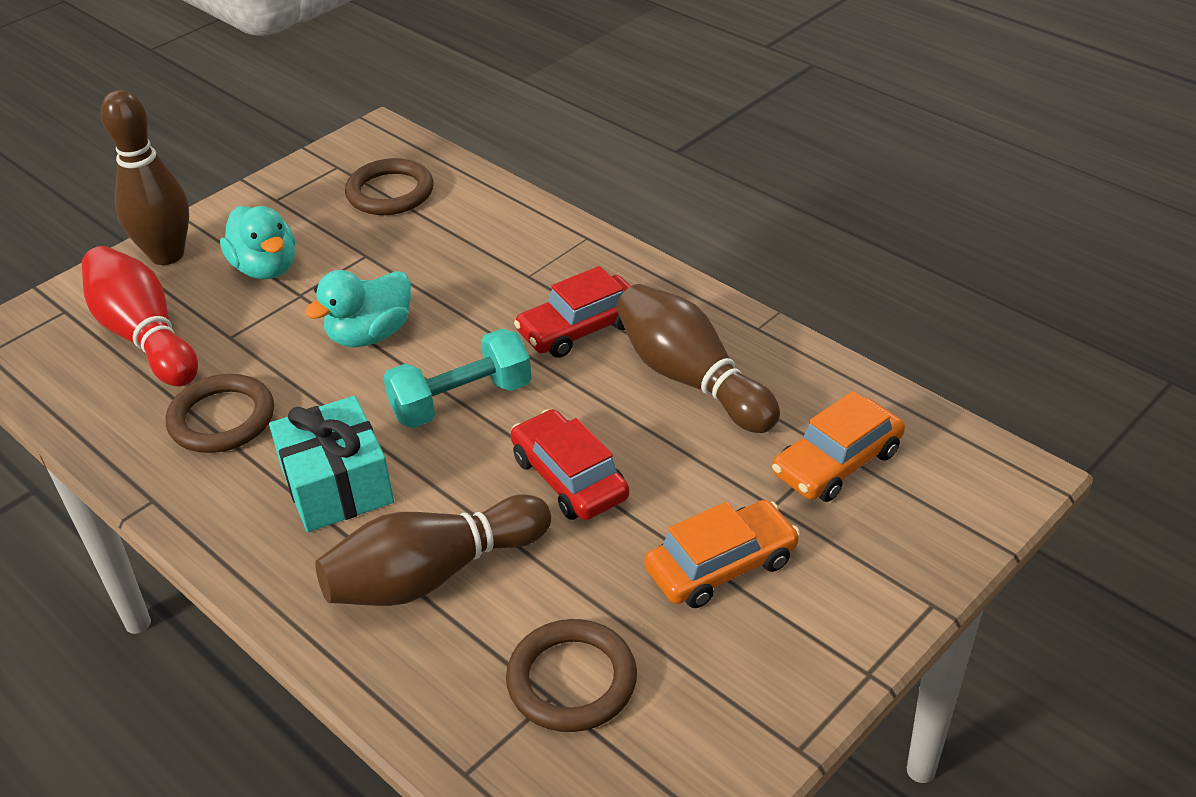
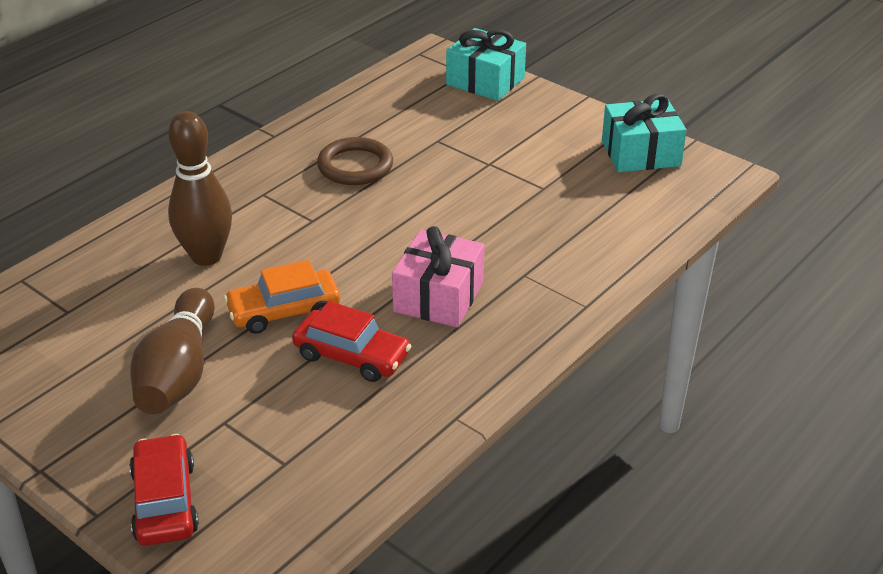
brown bowling pin: [101,90,189,265] [315,494,551,606] [616,284,780,433] = 3 -> [130,288,215,414] [168,111,232,266] = 2
brown ring: [166,374,274,453] [345,158,433,215] [506,619,637,732] = 3 -> [317,137,393,185] = 1
orange car: [644,500,800,608] [772,391,905,502] = 2 -> [224,260,340,334] = 1
pink gift: none = 0 -> [392,226,485,327] = 1
red bowling pin: [82,246,198,386] = 1 -> none = 0
turquoise duck: [220,206,295,279] [305,270,411,347] = 2 -> none = 0
turquoise dumbbell: [383,329,532,428] = 1 -> none = 0
turquoise gift: [269,396,394,532] = 1 -> [446,28,526,101] [602,94,687,172] = 2

